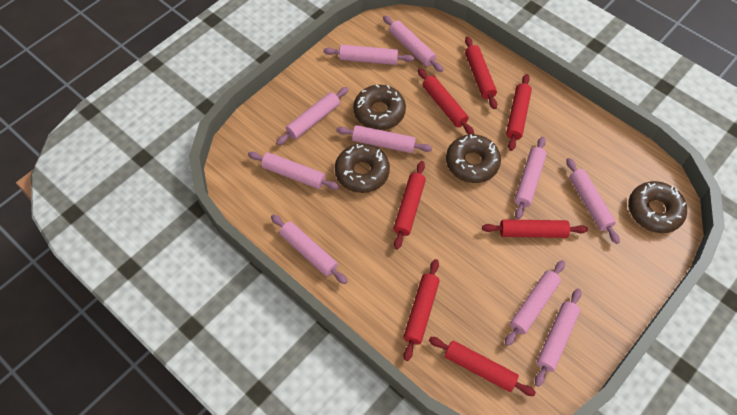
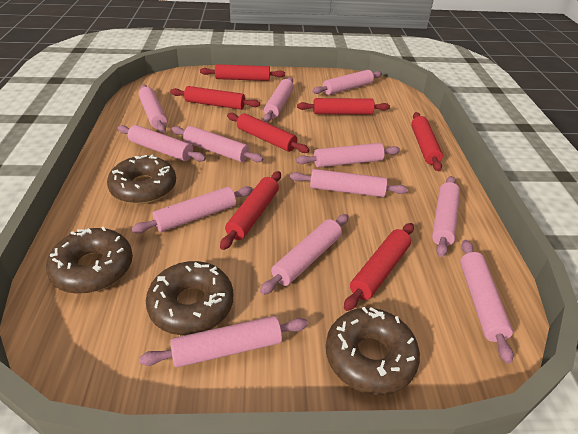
pink rolling pin: [248,152,340,190] [271,215,348,284] [276,87,349,145] [323,45,414,65] [336,125,432,153] [383,16,443,72] [505,260,565,346] [514,137,546,219] [535,289,582,387] [566,158,620,244] = 10 -> [117,125,206,161] [131,186,253,233] [139,84,167,133] [139,316,308,368] [172,126,263,162] [260,214,349,295] [264,77,294,122] [290,169,408,197] [296,143,400,168] [312,70,382,95] [432,176,460,257] [460,240,513,364] = 12

